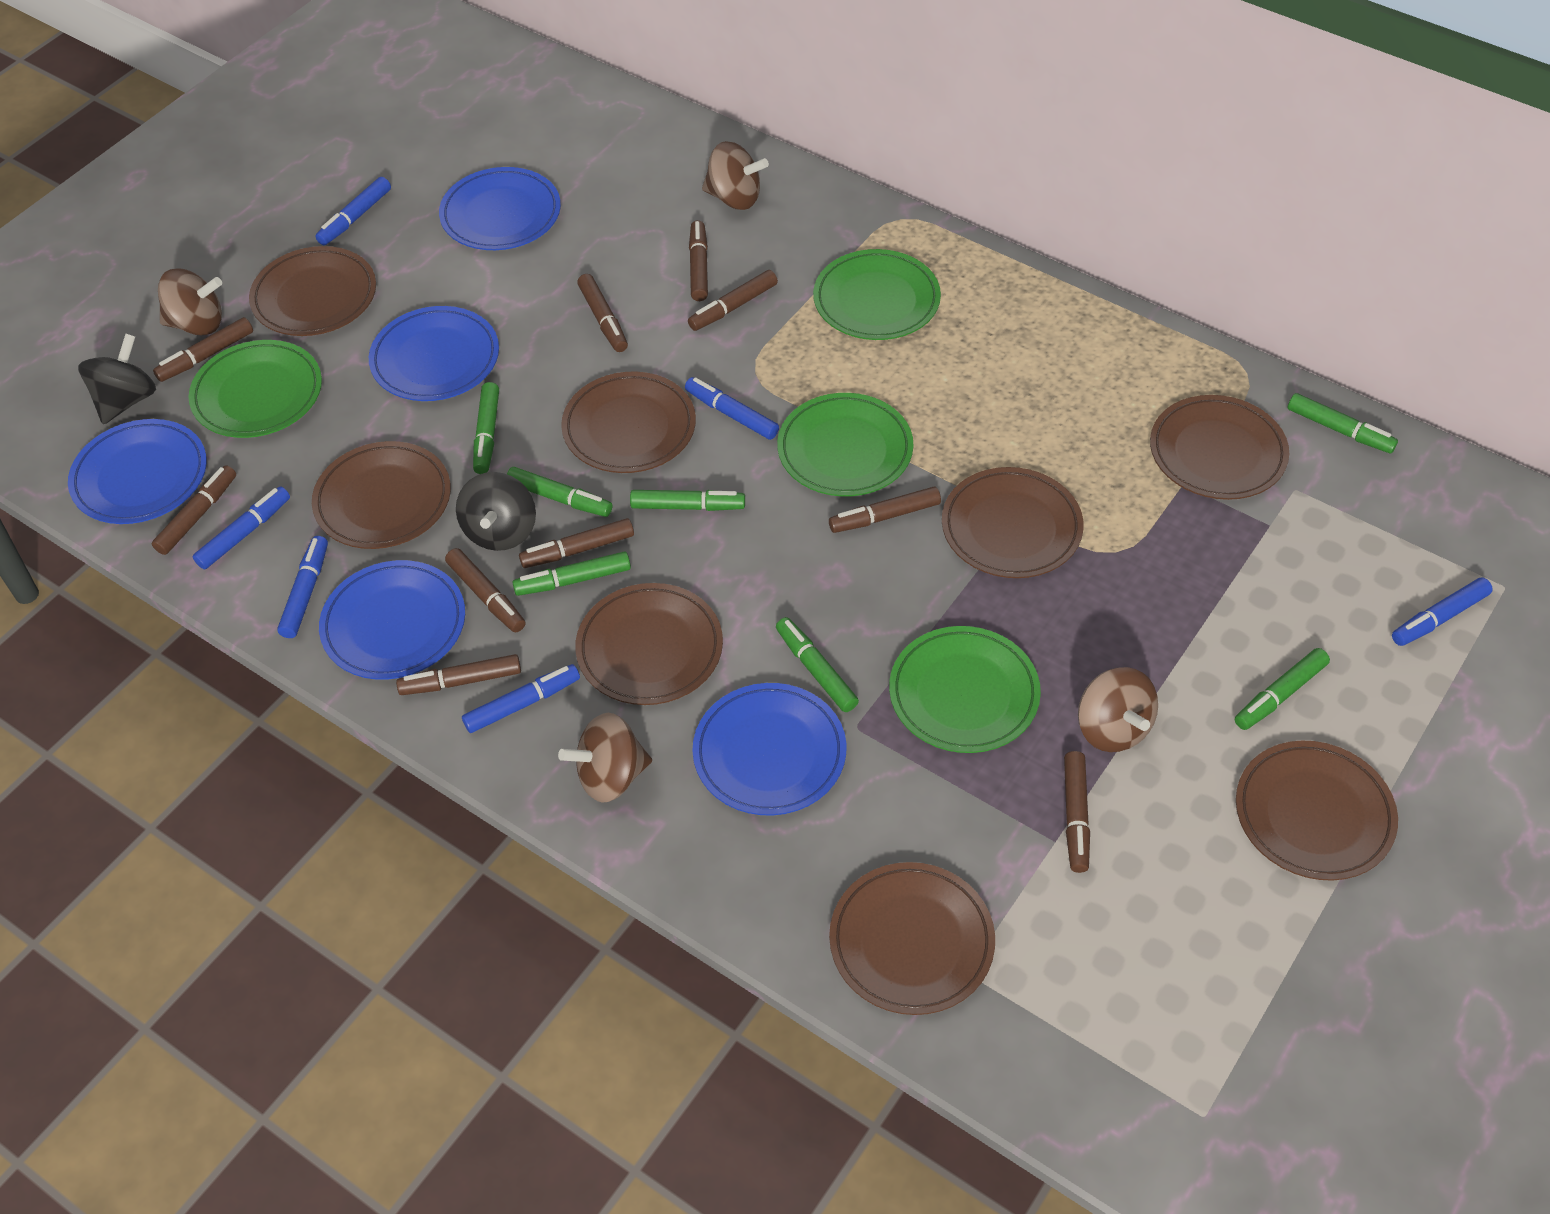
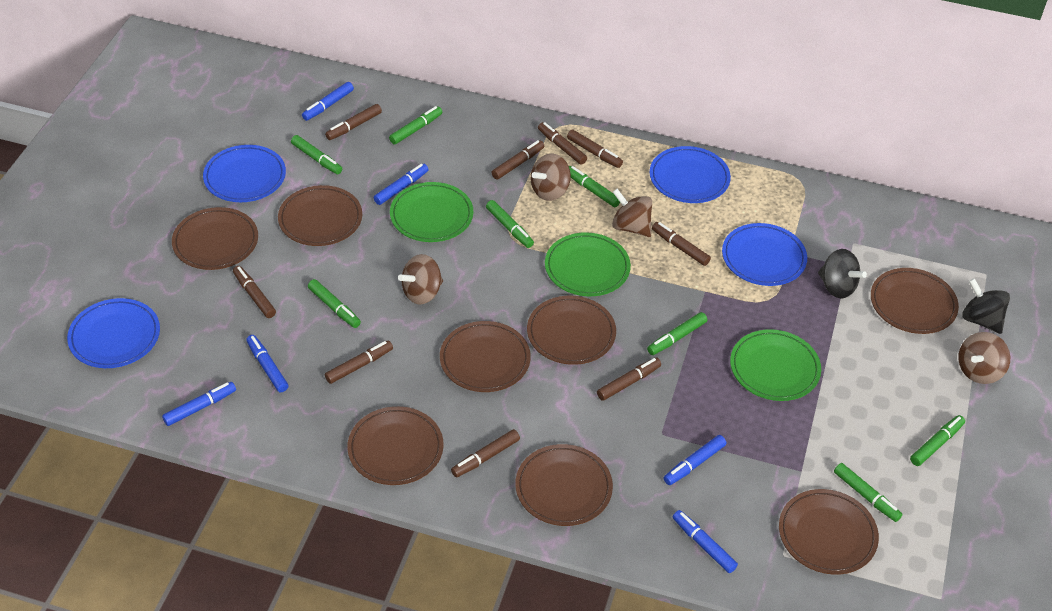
blue plate: [68,419,207,524] [319,560,465,680] [369,306,499,401] [439,167,561,250] [692,683,846,815] = 5 -> [67,298,160,368] [203,145,286,202] [650,146,731,203] [722,223,807,286] = 4
brown marker: [152,465,236,555] [153,317,253,382] [396,654,521,695] [445,548,526,633] [519,518,634,568] [577,274,628,352] [688,270,778,331] [689,220,708,301] [829,486,941,533] [1064,751,1090,873] = 10 -> [233,266,276,318] [325,104,382,140] [325,340,393,384] [451,429,520,478] [491,140,544,180] [538,122,587,165] [567,130,623,168] [597,357,661,401] [652,222,711,266] = 9
green marker: [473,382,499,474] [507,467,612,517] [512,551,631,596] [630,490,745,511] [776,617,859,712] [1235,648,1330,730] [1288,393,1398,453] = 7 -> [291,135,342,174] [308,279,361,328] [389,106,442,144] [486,200,534,248] [569,166,620,207] [647,312,707,355] [834,463,902,522] [910,415,965,466] = 8
green plate: [189,340,322,438] [777,393,913,497] [813,249,941,340] [889,626,1041,753] = 4 -> [390,182,473,242] [545,232,631,296] [730,329,821,401] = 3

